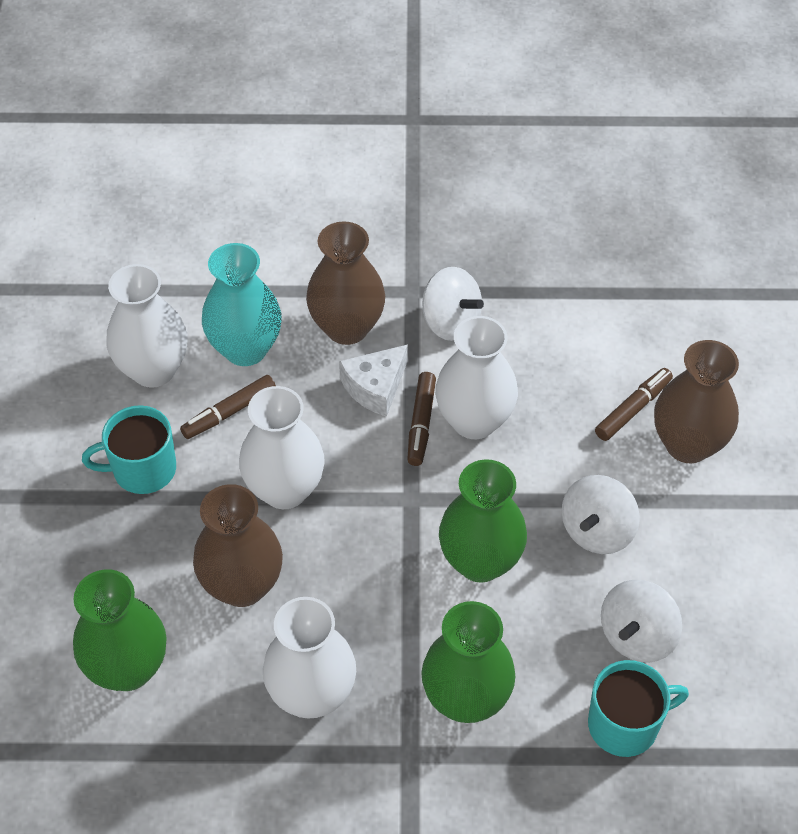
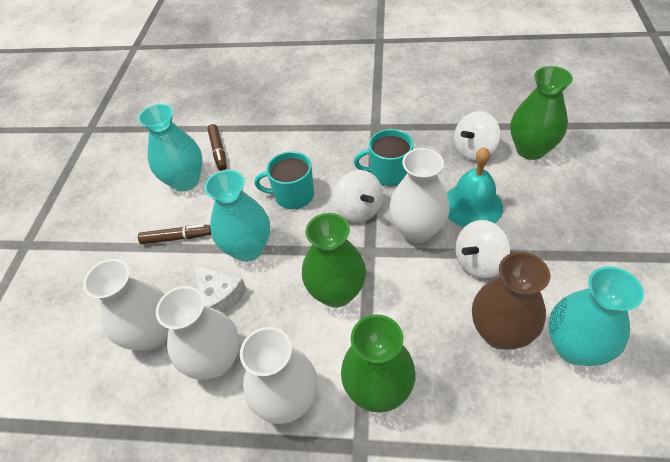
brown marker: [180,375,276,439] [407,372,436,466] [595,368,673,441] = 3 -> [138,224,211,244] [207,124,227,171] = 2
brown vase: [193,484,283,607] [306,221,385,345] [654,340,739,463] = 3 -> [472,252,550,350] = 1
turquoise bell: none = 0 -> [447,147,503,227] = 1
turquoise vase: [202,243,282,366] = 1 -> [138,104,203,191] [204,170,270,262] [548,266,644,366] = 3

